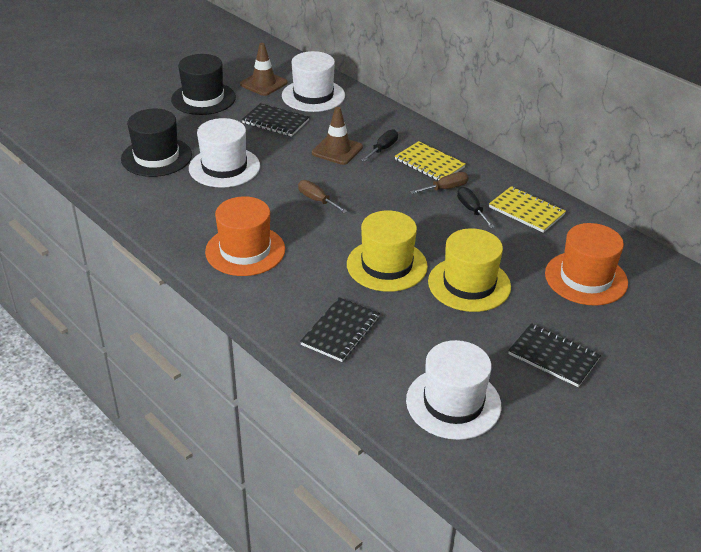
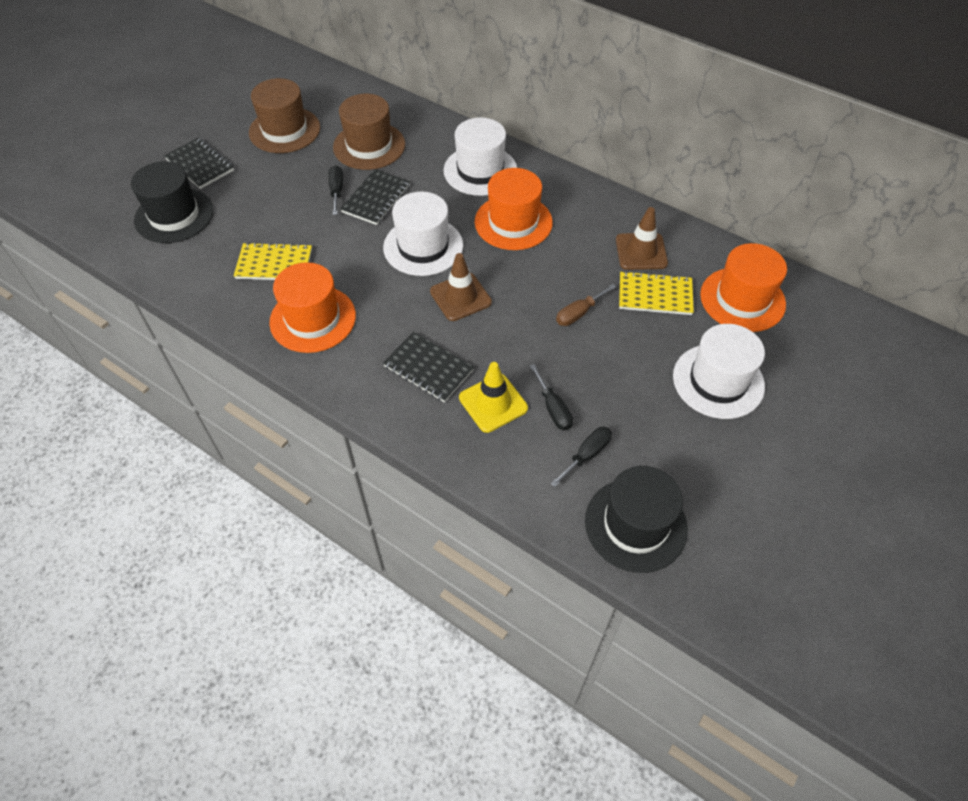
black screwdriver: [362,129,398,161] [457,187,495,228] = 2 -> [328,165,343,215] [530,364,573,430] [550,427,612,487] = 3
brown hat: none = 0 -> [249,78,320,153] [333,94,405,170] = 2
brown screwdriver: [298,180,348,213] [410,172,469,194] = 2 -> [556,284,616,326] = 1
orange hat: [205,196,285,276] [545,223,628,306] = 2 -> [269,262,356,353] [475,168,553,250] [700,243,787,332] = 3
yellow hat: [347,211,428,292] [428,228,511,312] = 2 -> none = 0
yellow traffic cone: none = 0 -> [459,362,528,433] = 1

